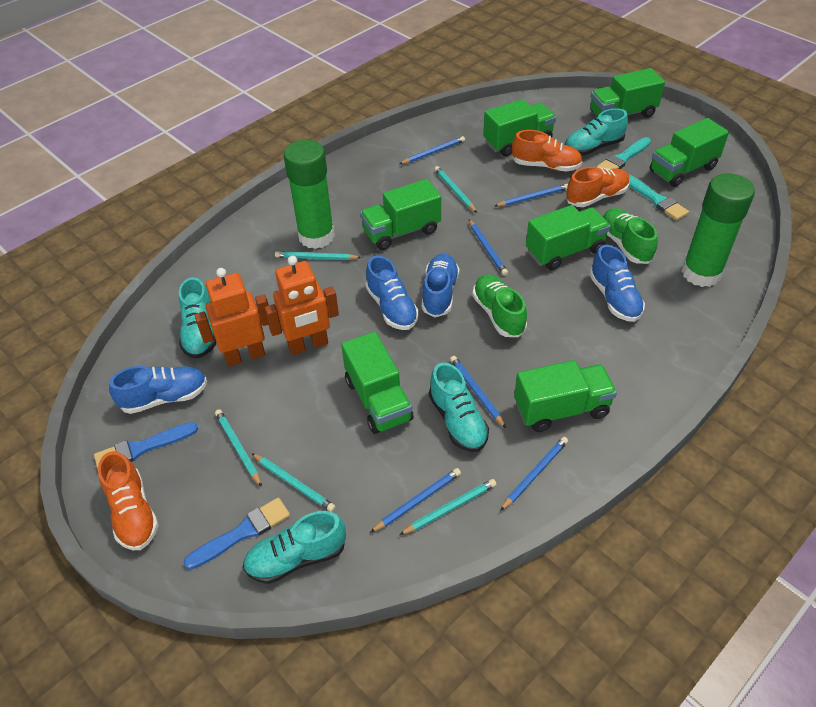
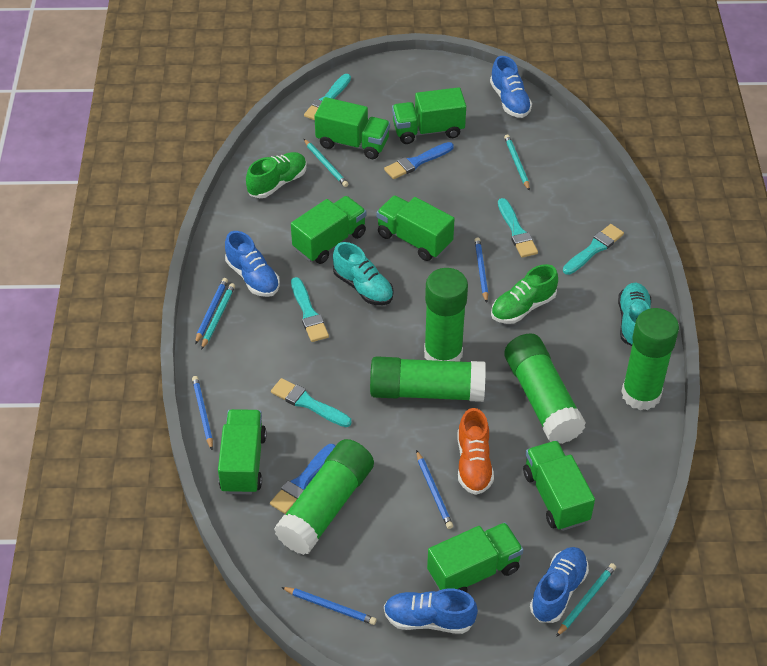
blue pencil: [370,468,461,533] [400,136,465,164] [450,356,506,428] [469,219,508,276] [495,184,568,206] [500,437,568,511] = 6 -> [192,376,213,450] [195,278,228,344] [281,587,377,625] [416,450,453,529] [475,237,488,303] = 5
green glue stick: [283,140,335,249] [682,173,755,287] = 2 -> [274,439,374,555] [370,356,486,402] [424,268,468,362] [504,333,586,444] [621,308,679,410] = 5
orange robot: [195,268,269,367] [265,256,339,355] = 2 -> none = 0
orange shoe: [98,451,159,550] [512,130,583,172] [566,167,630,207] = 3 -> [458,408,494,495] = 1
turquoise brush: [597,137,651,169] [628,174,689,220] = 2 -> [271,378,352,427] [291,277,329,342] [304,74,351,120] [498,198,538,258] [563,224,624,275] = 5
turquoise pencil: [215,409,262,487] [252,453,336,512] [275,251,361,260] [399,479,496,535] [435,166,477,213] = 5 -> [201,283,235,350] [304,139,349,187] [504,134,530,191] [556,563,616,637] = 4
turquoise shoe: [179,277,216,359] [243,511,346,584] [429,362,489,452] [564,108,628,155] = 4 -> [333,242,394,305] [618,283,651,346] = 2

